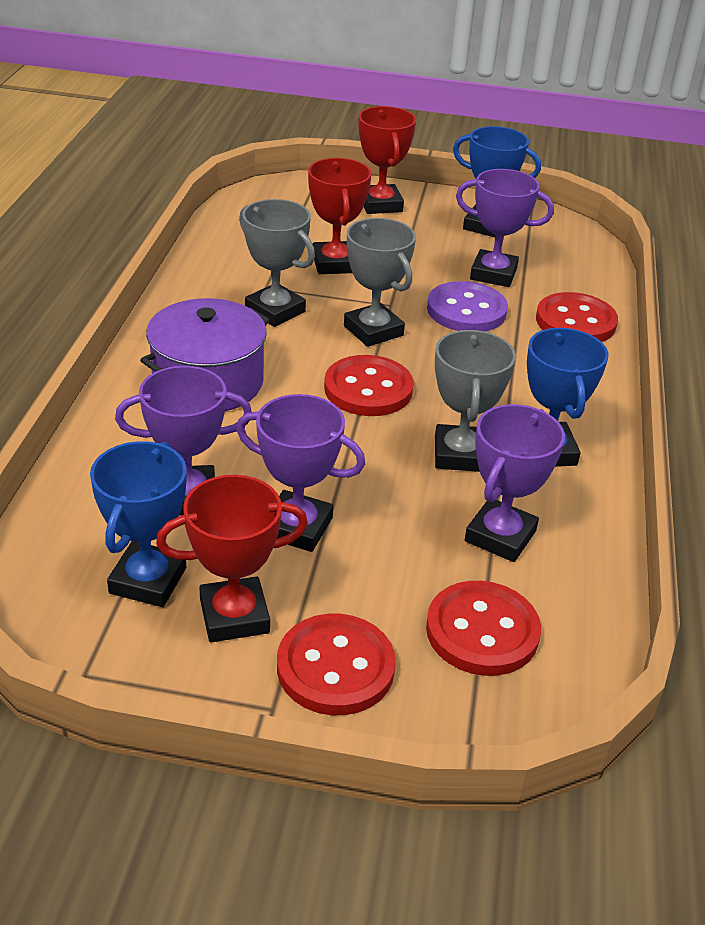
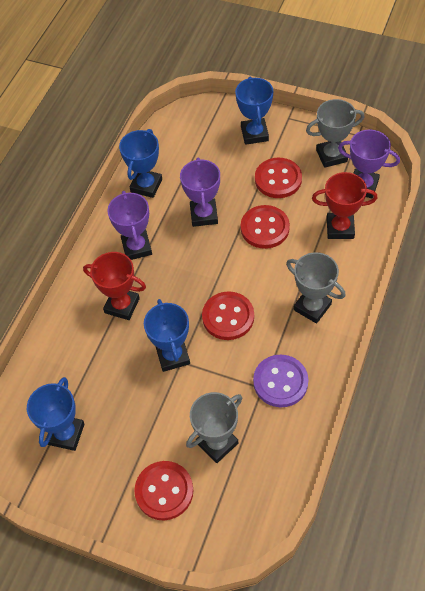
blue trophy: [90,441,187,607] [453,126,541,237] [527,328,608,467] = 3 -> [27,377,85,451] [119,129,162,198] [144,299,190,372] [235,76,273,145] = 4
purple pot: [140,298,270,411] = 1 -> none = 0
purple trophy: [115,366,252,515] [236,394,365,552] [456,169,554,287] [465,404,565,562] = 4 -> [107,191,152,260] [180,157,220,227] [338,130,400,199] = 3
red trophy: [156,475,308,642] [308,158,372,274] [359,106,416,214] = 3 -> [83,252,146,320] [312,172,378,239] = 2

